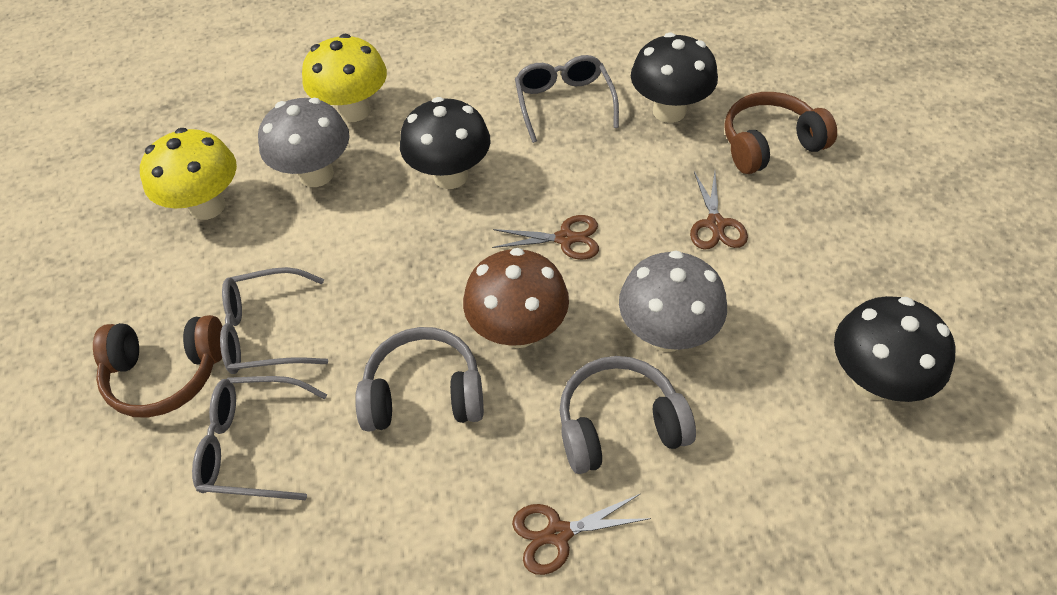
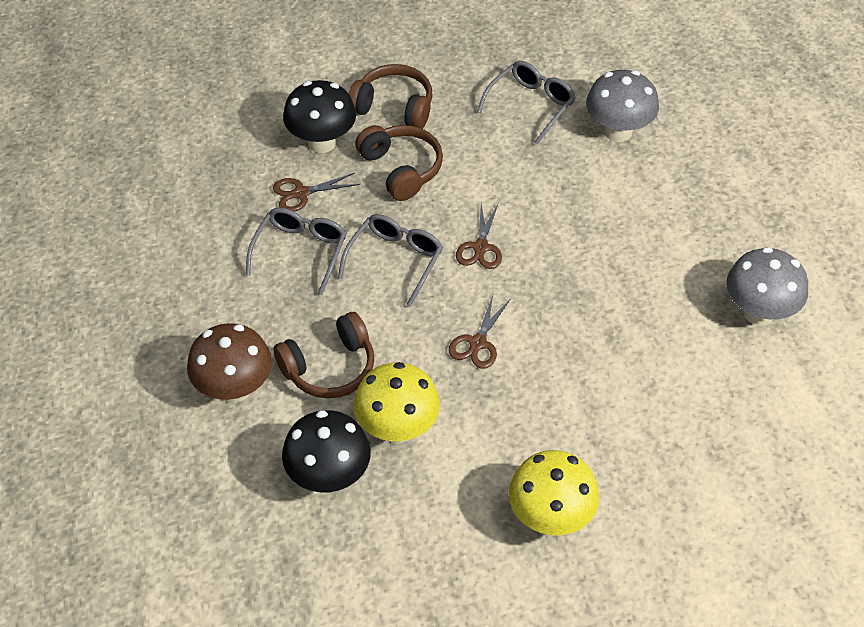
black mushroom: [400,97,491,189] [631,33,718,123] [834,296,956,402] = 3 -> [282,410,371,493] [283,80,356,153] = 2
brown headphones: [93,315,223,418] [724,92,837,174] = 2 -> [273,312,374,398] [349,64,433,129] [355,125,443,201] = 3
grey headphones: [355,327,484,432] [559,356,696,474] = 2 -> none = 0

